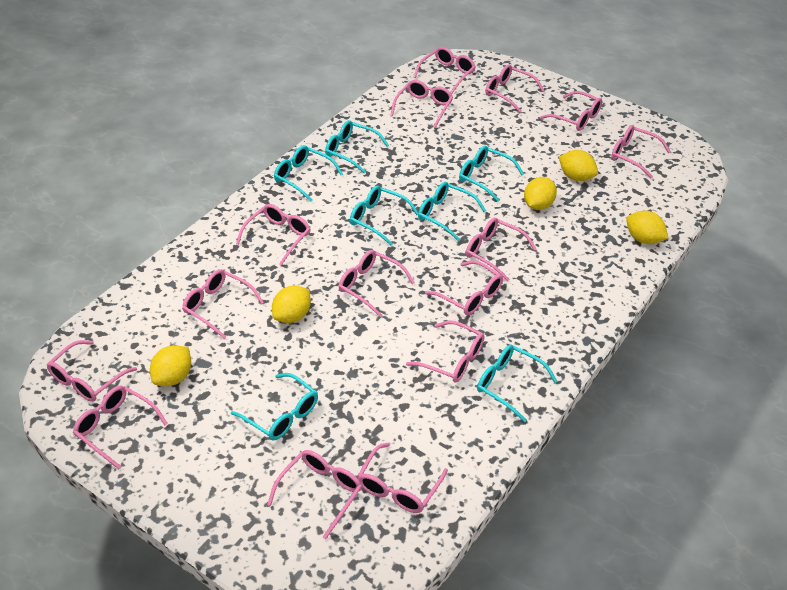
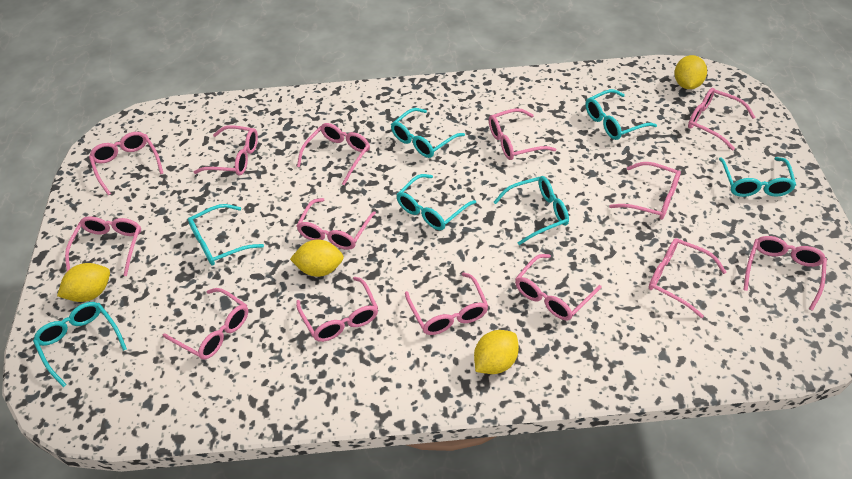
pink glasses: [47,340,137,402] [73,386,168,469] [182,269,264,339] [236,204,310,266] [267,450,362,539] [339,250,415,317] [357,443,448,513] [391,80,453,128] [406,320,485,383] [414,47,476,93] [425,260,503,315] [466,218,536,281] [485,64,545,113] [540,91,602,131] [611,125,671,179] = 15 -> [65,217,141,276] [89,132,163,195] [163,288,248,360] [194,125,258,176] [296,198,376,250] [296,277,378,342] [297,123,370,185] [405,272,488,335] [489,108,556,160] [515,254,602,320] [609,162,681,220] [648,238,726,318] [688,88,756,150] [743,236,827,311] = 14
yellow lemon: [150,345,191,386] [272,285,311,323] [524,177,557,210] [559,150,598,181] [626,211,668,244] = 5 -> [57,263,110,302] [290,240,344,277] [474,330,519,374] [674,55,707,89] = 4

